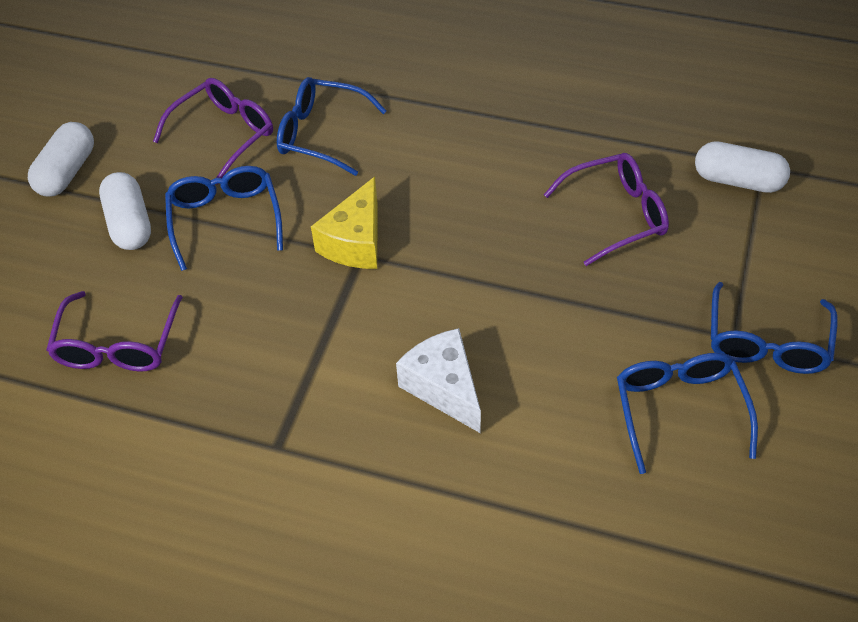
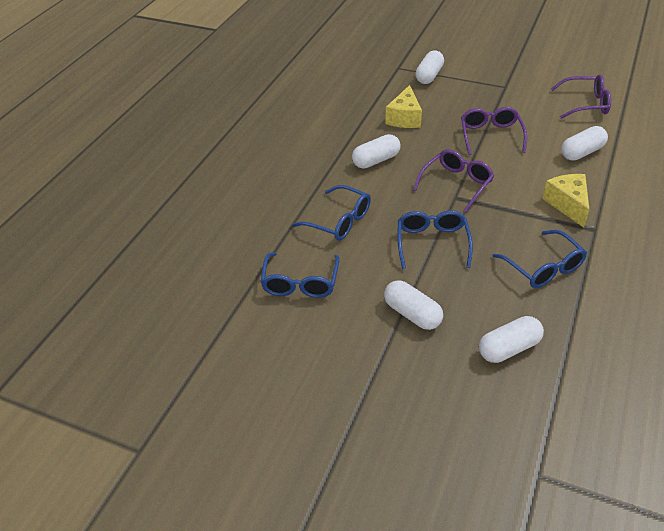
white capsule: [28,122,94,196] [99,172,151,250] [695,141,790,193] = 3 -> [352,134,401,169] [384,280,443,330] [415,51,444,84] [479,316,544,363] [561,126,608,161] = 5
white cheese: [396,328,481,433] = 1 -> none = 0
yellow cheese: [311,177,377,269] = 1 -> [385,85,422,128] [542,174,589,228] = 2

